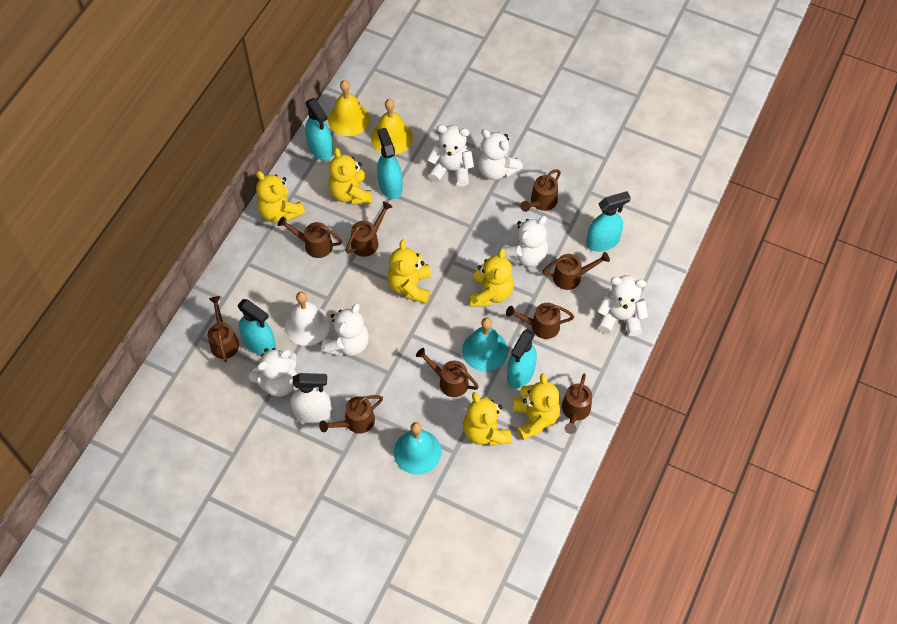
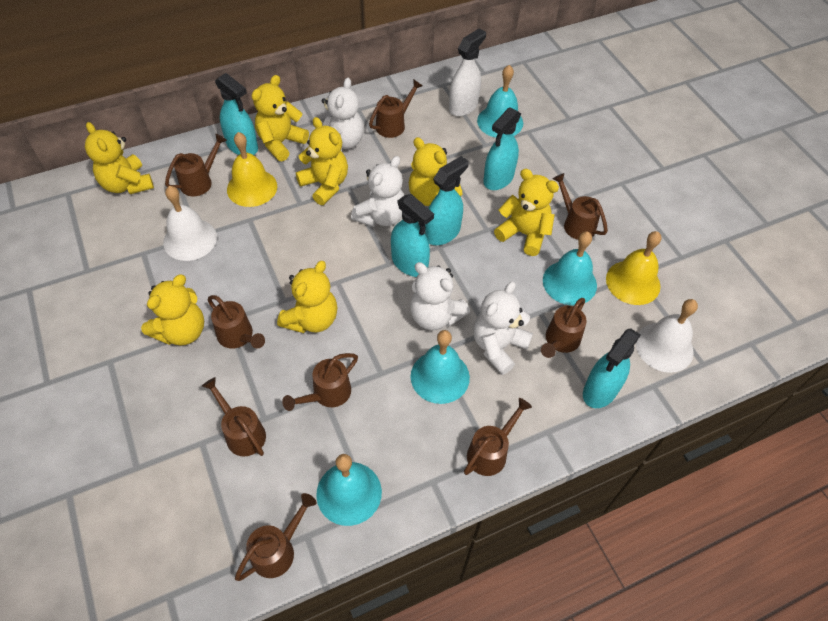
turquoise bell: [394,422,441,475] [462,317,508,371] = 2 -> [316,454,382,526] [411,330,470,404] [477,65,523,138] [543,231,597,305] = 4
white bell: [285,292,330,346] = 1 -> [163,186,217,261] [636,299,698,373] = 2
white teddy bear: [249,348,297,397] [321,303,369,357] [427,125,474,187] [478,129,523,180] [503,216,548,267] [597,275,648,336] = 6 -> [322,78,364,149] [351,156,404,227] [410,262,470,330] [473,281,533,375] = 4
yellow teddy bear: [256,171,305,223] [328,148,372,205] [388,240,431,303] [463,392,512,446] [469,248,514,307] [513,374,560,440] = 6 -> [85,122,154,194] [141,274,204,346] [252,75,309,161] [277,261,337,333] [296,117,348,205] [409,137,462,206] [494,169,559,256] = 7

